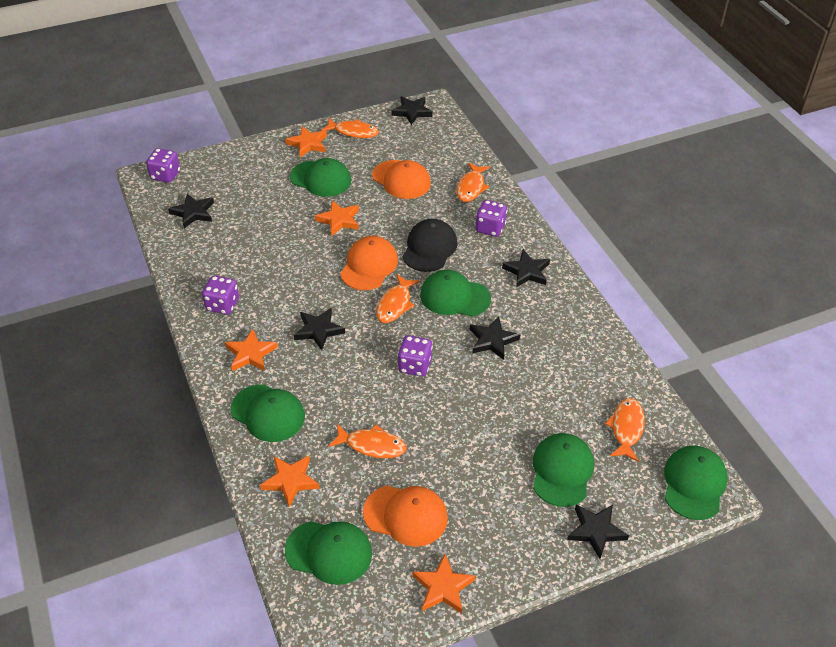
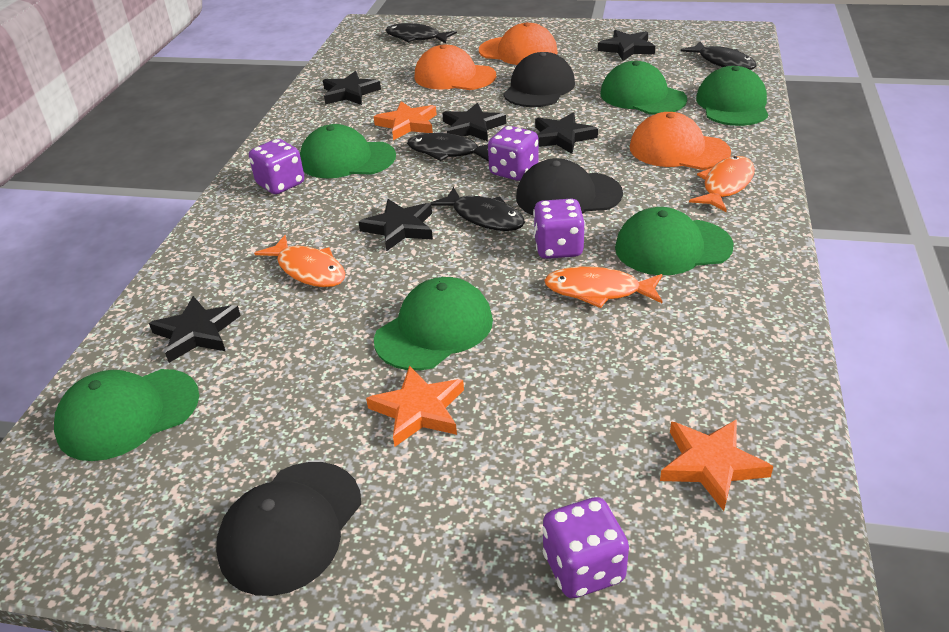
black cap: [402,219,458,272] = 1 -> [216,462,361,596] [503,52,575,107] [516,158,623,215] = 3
black fish: none = 0 -> [385,23,457,43] [407,133,489,162] [430,187,525,231] [681,41,757,70] = 4
orange fish: [321,118,379,138] [329,424,407,458] [376,274,420,323] [456,163,490,202] [605,398,645,462] = 5 -> [254,235,345,287] [544,267,662,308] [689,156,755,212] = 3
orange star: [225,329,278,371] [260,456,320,507] [285,126,327,157] [315,201,359,236] [413,554,475,613] = 5 -> [366,365,464,447] [374,101,437,140] [660,419,773,511] = 3

